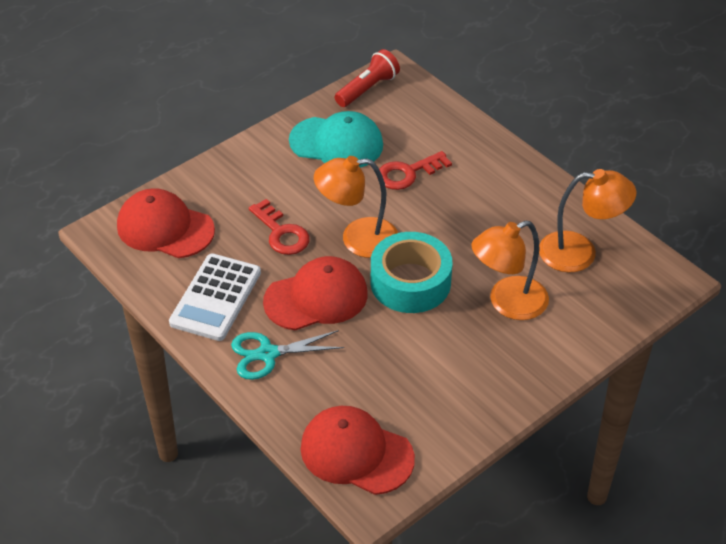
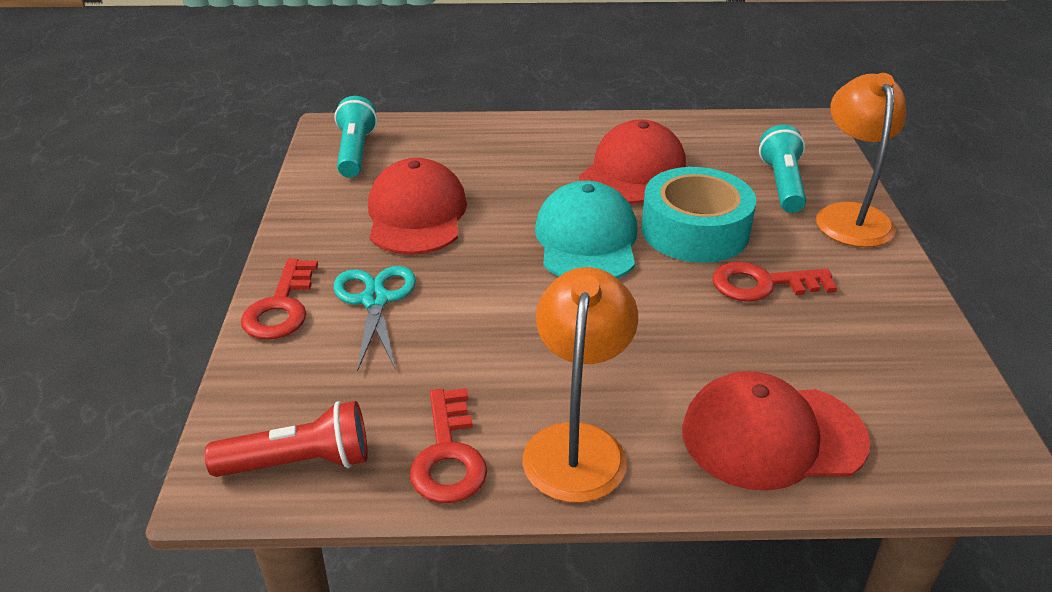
orange lamp: [314,156,398,258] [471,220,549,320] [539,169,636,272] = 3 -> [522,267,638,503] [816,73,906,247] = 2
red key: [249,199,310,255] [377,151,452,190] = 2 -> [241,259,318,340] [410,388,487,503] [712,262,837,302] = 3
turquoise flashlight: none = 0 -> [334,96,377,178] [759,125,806,213] = 2
white calculator: [169,253,261,341] = 1 -> none = 0

